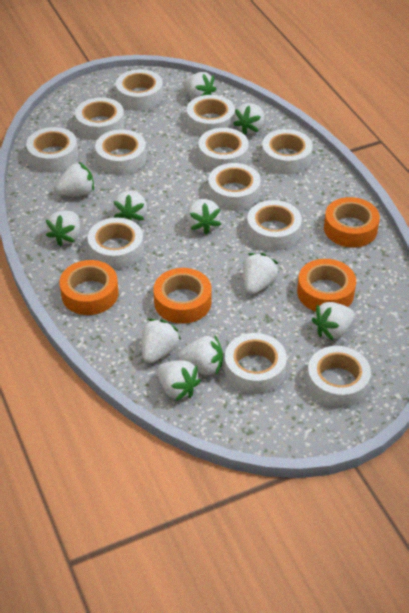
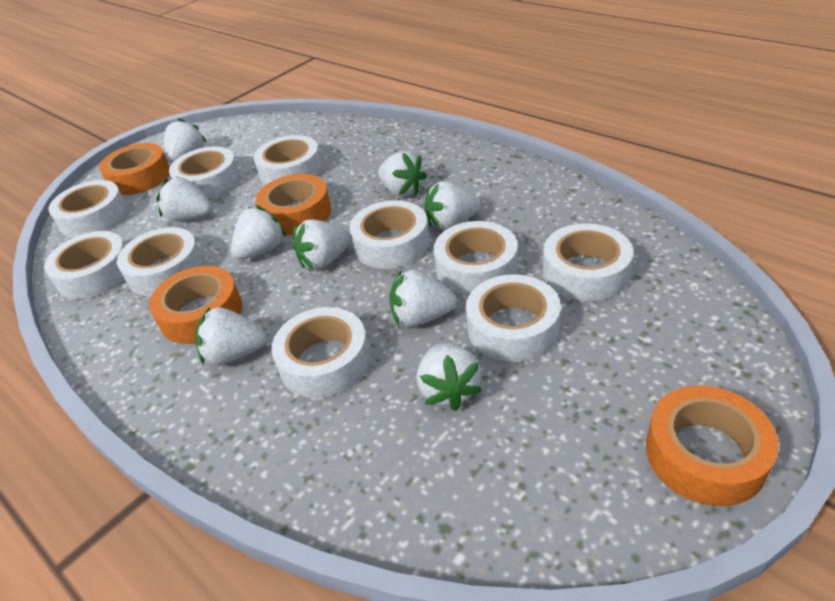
white strawberry: [46,211,80,247] [55,162,94,196] [113,191,147,223] [142,319,181,363] [157,360,201,401] [177,336,223,375] [183,72,217,99] [187,199,221,235] [233,103,264,135] [243,253,279,294] [312,302,355,340] = 11 -> [157,177,212,221] [164,118,206,163] [195,307,267,365] [231,205,286,259] [293,219,351,270] [378,151,427,197] [389,270,456,326] [417,343,482,411] [424,181,480,230] = 9
white tape: [26,127,78,172] [75,97,125,140] [88,218,144,269] [95,129,146,175] [116,69,163,110] [187,95,235,136] [198,128,249,171] [208,163,261,211] [225,333,287,394] [247,200,302,251] [262,129,313,174] [307,346,371,408] = 12 -> [44,231,125,299] [49,180,128,238] [117,227,204,296] [169,146,240,199] [253,135,322,185] [271,307,370,398] [349,200,430,269] [434,221,518,295] [466,274,561,362] [543,223,633,301] = 10

